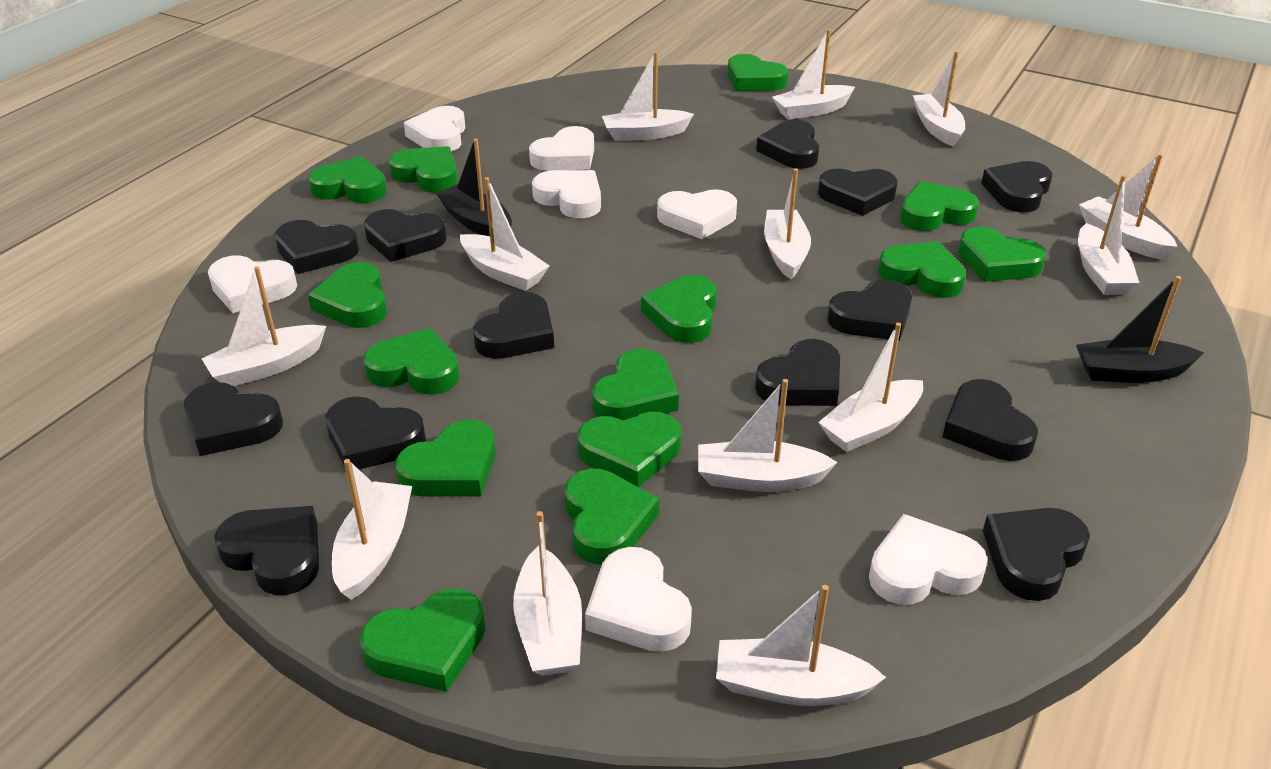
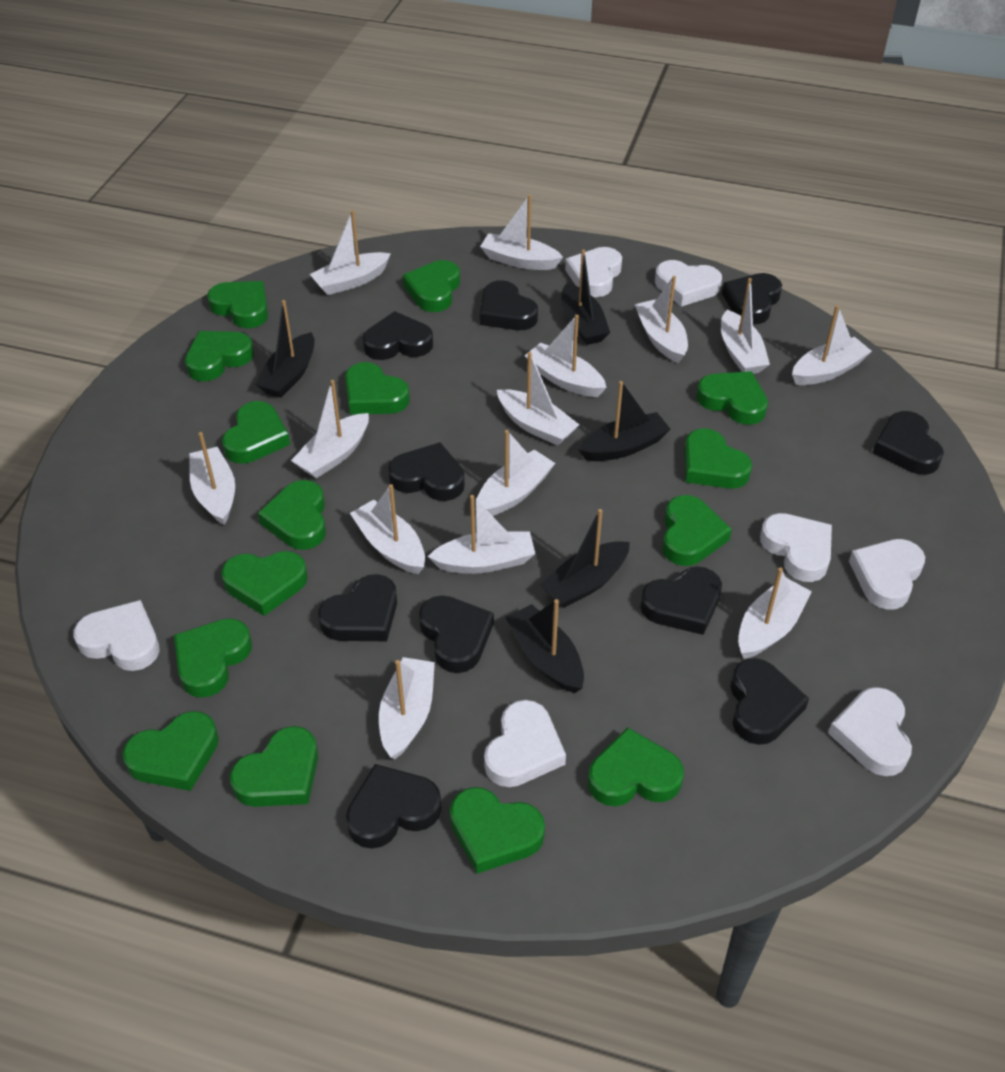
black boat: [436,139,512,236] [1076,276,1204,383] = 2 -> [255,300,315,398] [505,599,584,693] [540,509,630,608] [562,249,610,345] [578,381,671,461] = 5
black heart: [184,382,283,456] [214,506,319,595] [275,220,359,274] [326,396,426,469] [364,209,447,262] [473,292,554,359] [755,339,840,406] [756,120,819,169] [818,169,898,216] [827,280,912,341] [942,379,1038,461] [981,161,1052,213] [983,508,1090,601] = 13 -> [318,574,397,641] [346,764,442,849] [362,311,433,360] [388,442,465,501] [419,595,494,673] [480,280,538,330] [640,566,722,635] [722,273,782,324] [730,658,809,745] [873,411,944,475] = 10
green heart: [308,156,387,203] [308,262,387,328] [360,588,486,692] [363,328,459,394] [389,146,458,193] [395,420,495,496] [564,469,659,565] [577,412,681,487] [592,349,679,421] [641,275,717,343] [727,54,788,91] [878,241,966,298] [900,181,979,231] [958,227,1046,282] = 14 -> [122,711,219,791] [174,618,252,698] [185,331,254,381] [207,281,268,328] [221,551,308,616] [222,401,290,464] [230,726,318,807] [258,480,326,550] [345,362,410,414] [403,260,460,312] [450,787,545,874] [588,727,684,806] [662,495,732,566] [684,429,752,489] [697,371,768,425] = 15
white boat: [201,266,326,386] [332,459,412,600] [460,177,549,291] [513,511,582,676] [602,52,694,141] [698,379,838,492] [716,585,886,706] [764,168,811,279] [772,29,855,120] [818,323,923,452] [913,51,965,147] [1078,175,1139,295] [1079,154,1177,260] = 13 -> [189,432,235,525] [291,380,369,479] [310,210,391,295] [350,484,425,574] [379,657,435,759] [428,495,535,574] [477,430,555,516] [480,195,563,270] [497,352,579,446] [525,315,607,397] [635,276,688,363] [721,278,770,374] [738,567,812,659] [792,305,872,385] = 14

